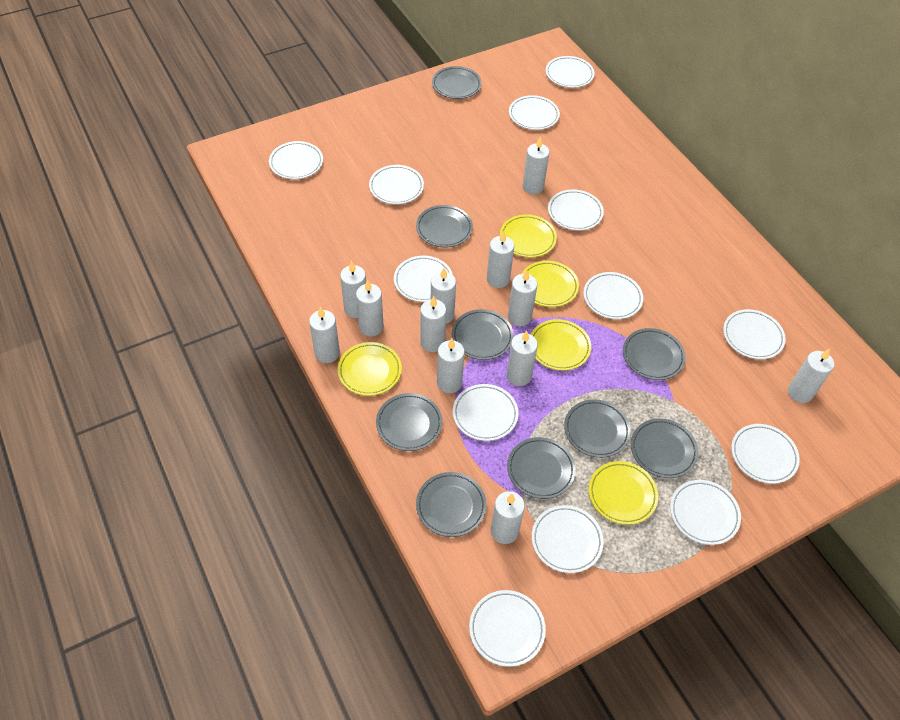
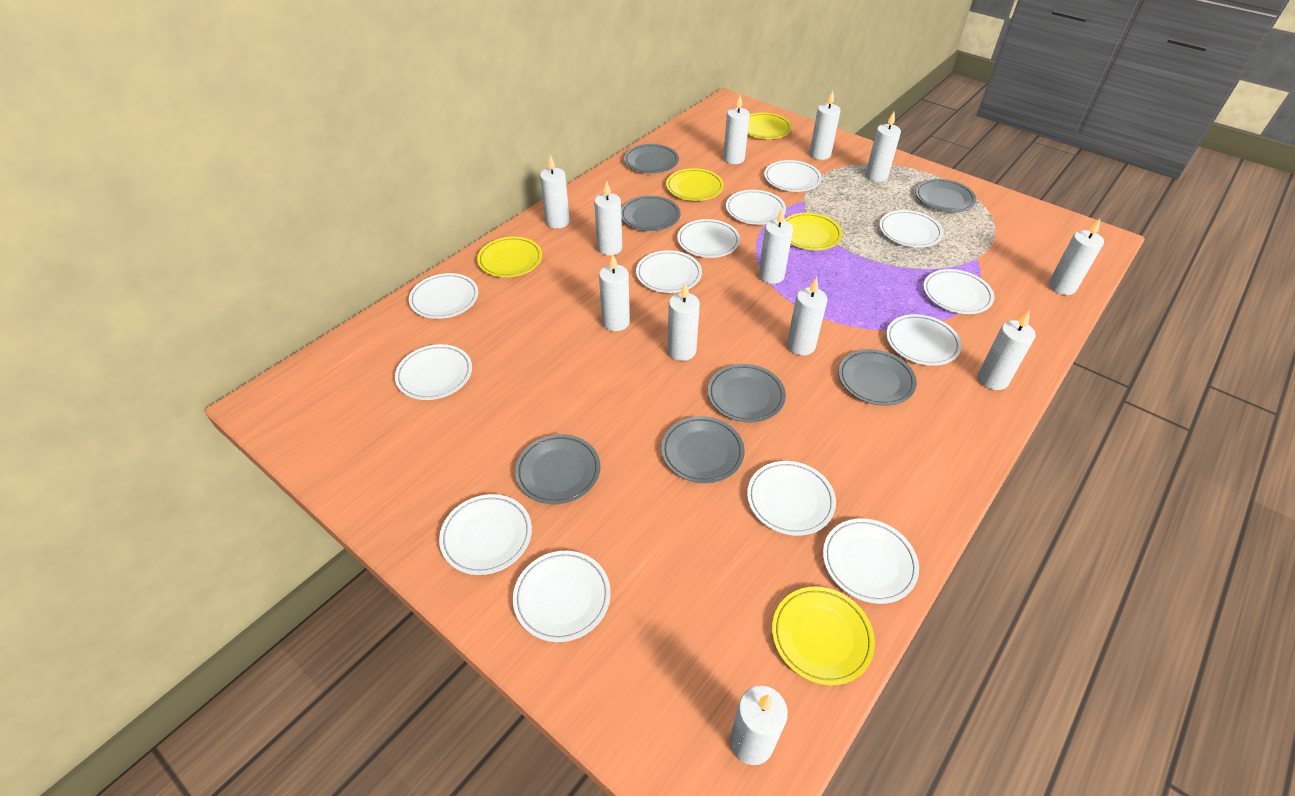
grey plate: [376,393,443,451] [416,205,473,247] [416,472,486,537] [432,66,482,99] [452,309,514,360] [507,437,576,499] [564,399,631,458] [623,328,686,380] [631,418,698,478] = 9 -> [515,434,601,504] [621,196,680,231] [624,144,679,174] [661,416,745,483] [708,364,786,423] [838,349,917,406] [915,179,977,213] = 7

